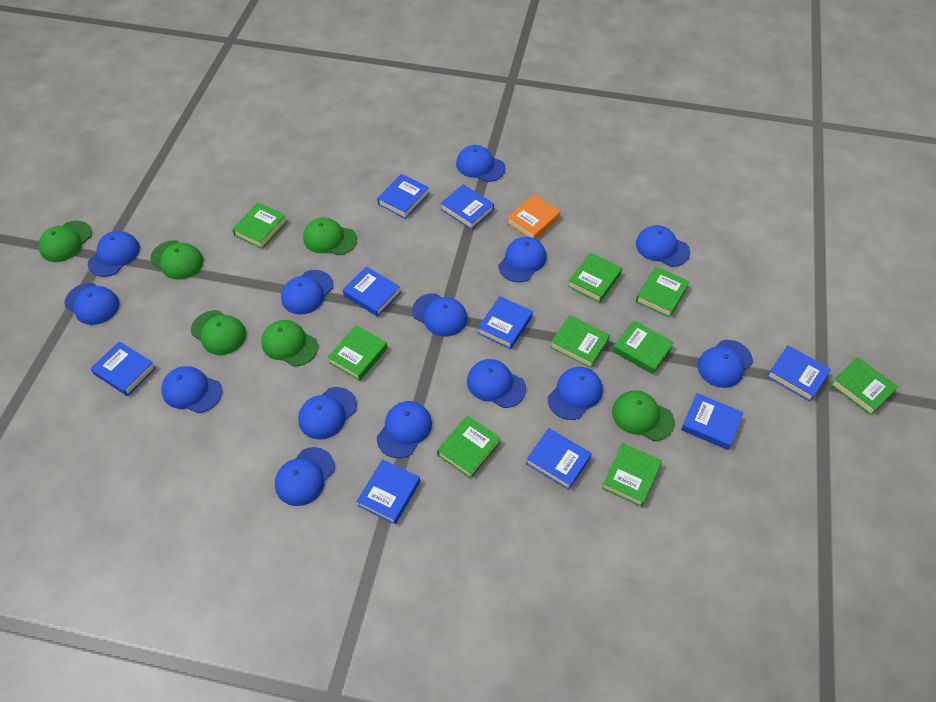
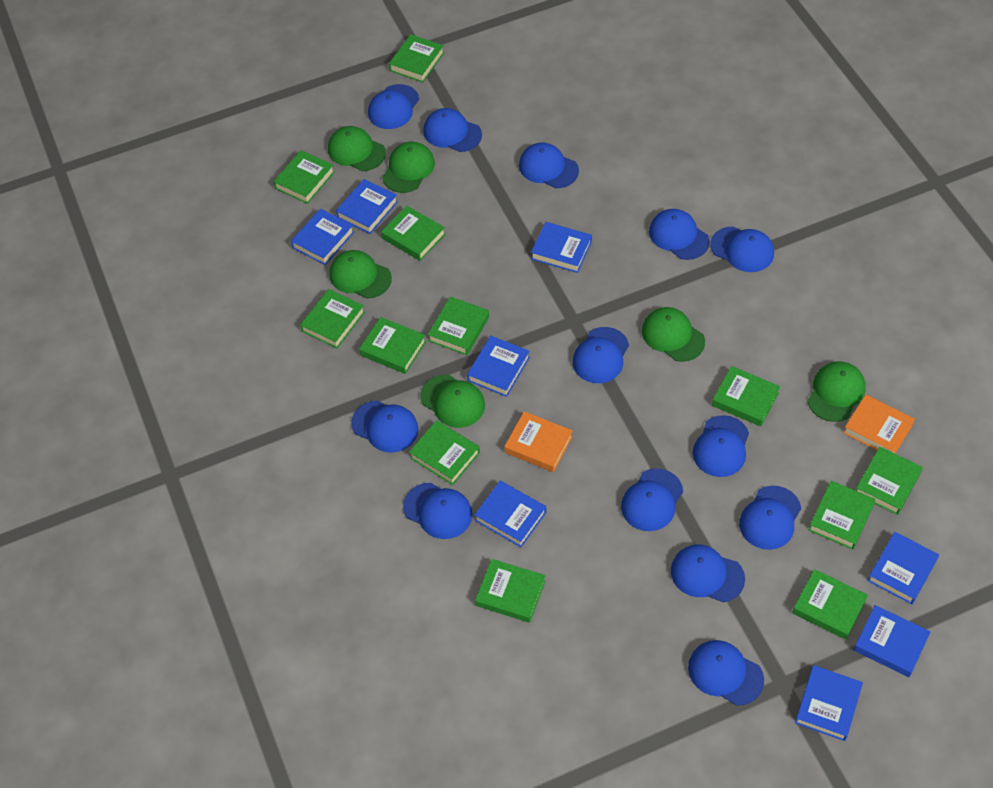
blue book: [90,341,156,396] [343,266,401,317] [356,459,420,524] [377,174,429,219] [441,184,494,230] [478,296,533,349] [526,428,592,490] [681,393,744,450] [767,345,831,402] = 9 -> [291,209,354,265] [336,179,398,234] [467,336,530,397] [474,481,546,547] [531,222,592,273] [795,665,863,741] [854,605,931,677] [868,532,939,604] = 8
blue cap: [64,283,119,325] [88,231,140,277] [161,366,222,413] [275,447,335,506] [281,270,333,314] [298,387,357,439] [377,401,432,458] [412,293,467,337] [456,145,506,182] [467,359,526,408] [498,237,547,282] [548,367,603,420] [636,225,690,267] [698,340,753,388] = 14 -> [351,401,418,453] [368,84,419,129] [403,483,472,539] [423,108,482,152] [519,142,579,188] [573,327,629,383] [621,468,683,531] [649,209,710,260] [671,544,745,602] [688,640,764,706] [693,415,749,477] [710,226,774,272] [739,486,801,550] = 13
green book: [232,202,287,249] [328,325,387,381] [437,415,501,479] [550,315,610,368] [568,252,622,303] [602,443,662,507] [613,320,674,374] [636,266,690,318] [831,357,898,415] = 9 -> [273,150,335,204] [300,289,365,348] [359,317,426,374] [381,206,446,261] [389,34,444,83] [409,420,480,485] [428,296,489,355] [475,559,545,623] [712,366,780,426] [792,569,868,640] [809,481,875,550] [856,447,923,515] = 12
orange book: [507,194,561,239] = 1 -> [504,411,573,472] [843,394,915,454] = 2

